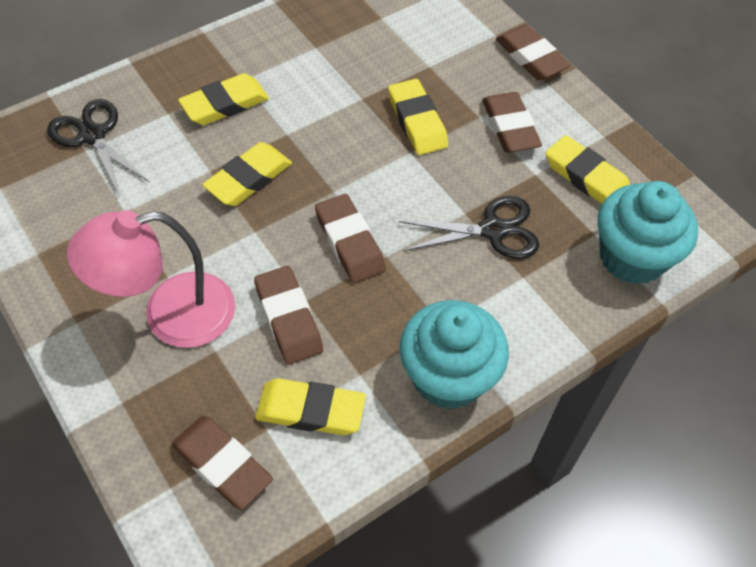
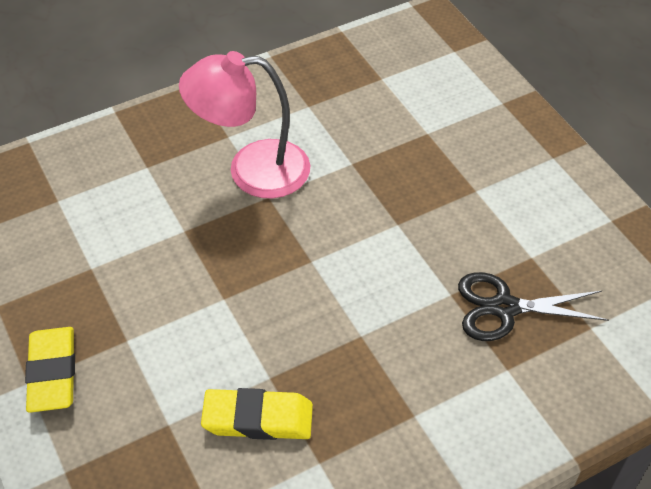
black scissors: [47,99,150,197] [399,196,539,259] = 2 -> [458,272,609,341] = 1
brown eraser: [172,416,273,509] [254,266,323,364] [315,194,386,283] [482,92,542,153] [496,25,570,80] = 5 -> none = 0
turquoise cupcake: [399,300,509,410] [597,181,698,285] = 2 -> none = 0
yellow eraser: [178,73,269,125] [202,142,292,206] [255,378,366,435] [388,79,449,155] [546,135,630,204] = 5 -> [25,327,75,413] [201,388,313,440] = 2

